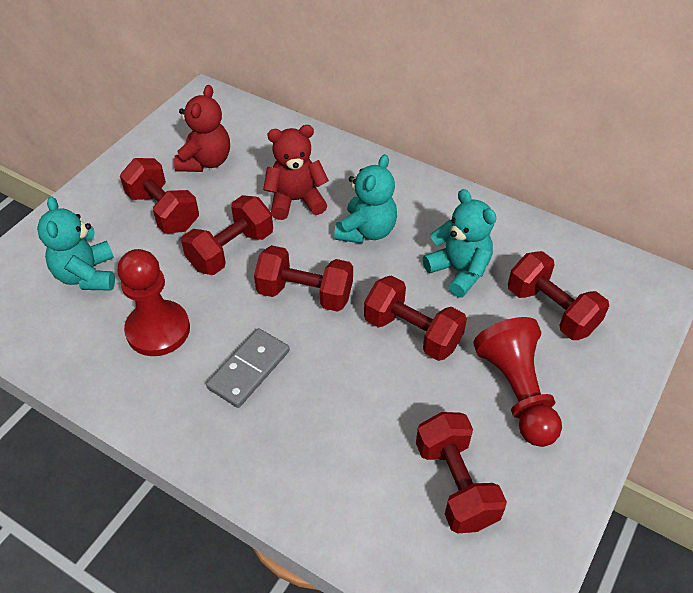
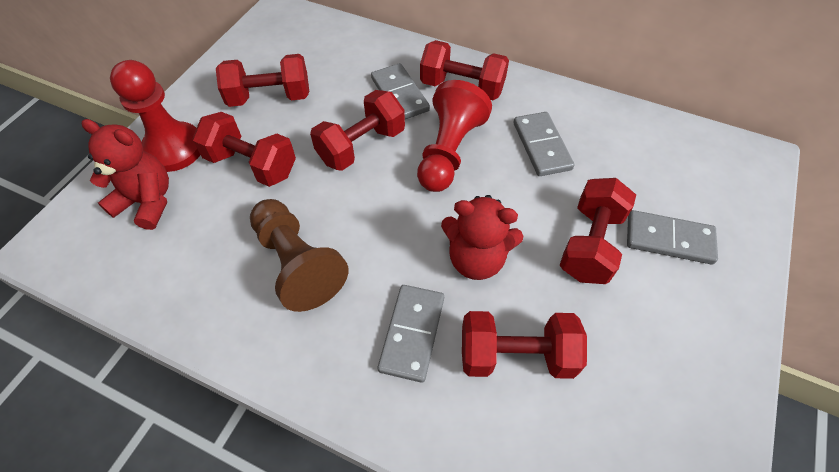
brown pawn: none = 0 -> [250,199,348,312] = 1
grey domino: [206,328,290,408] = 1 -> [371,63,430,119] [378,285,444,383] [514,112,575,176] [627,210,718,264] = 4
turquoise teddy bear: [37,196,115,291] [334,154,397,244] [423,189,496,298] = 3 -> none = 0

